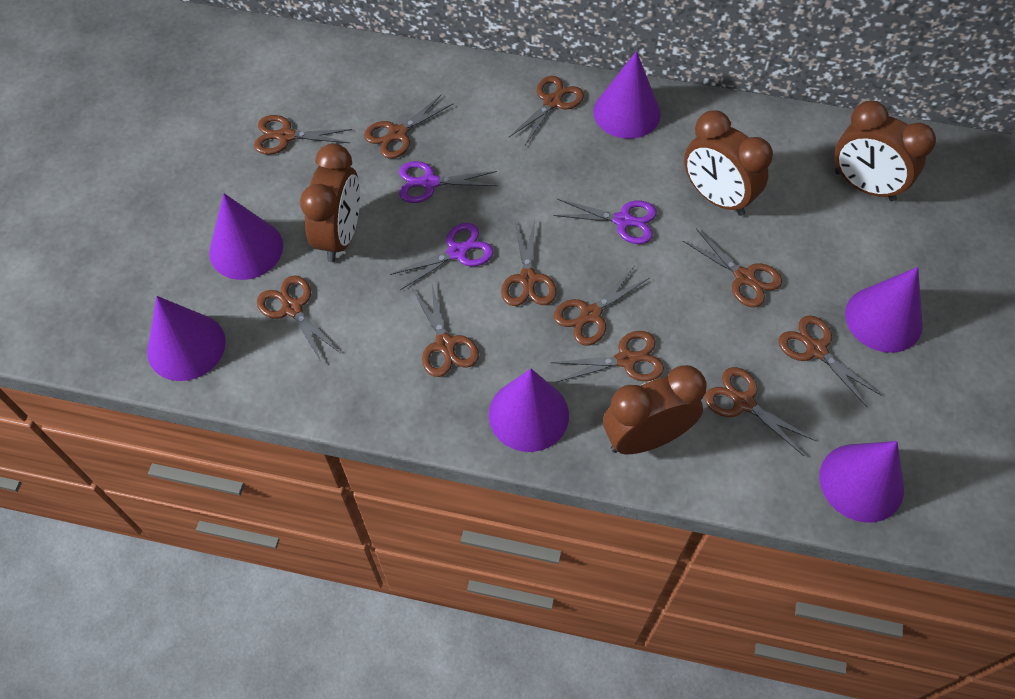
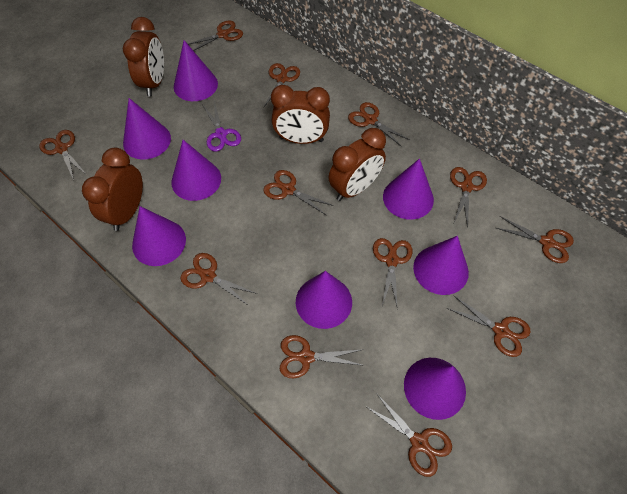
brown scissors: [254,115,352,155] [257,275,340,362] [364,95,453,158] [413,284,479,377] [501,220,556,306] [509,76,584,145] [551,331,664,383] [554,266,649,346] [683,229,782,307] [705,367,816,456] [778,315,882,407] = 11 -> [39,130,87,180] [180,253,257,306] [188,20,243,51] [263,170,334,215] [264,63,300,107] [280,335,365,378] [348,102,410,147] [365,393,452,477] [373,238,413,310] [447,295,531,357] [450,167,487,227] [497,216,574,263] = 12
purple cone: [147,296,226,381] [209,193,283,280] [489,369,569,452] [593,51,661,139] [819,441,904,523] [845,267,923,353] = 6 -> [123,98,171,159] [132,206,186,266] [171,140,221,201] [174,40,218,101] [296,271,352,329] [383,158,434,220] [404,358,466,420] [413,236,469,295] = 8
purple scissors: [390,223,493,290] [399,161,498,203] [553,199,657,244] = 3 -> [202,101,241,152] = 1

